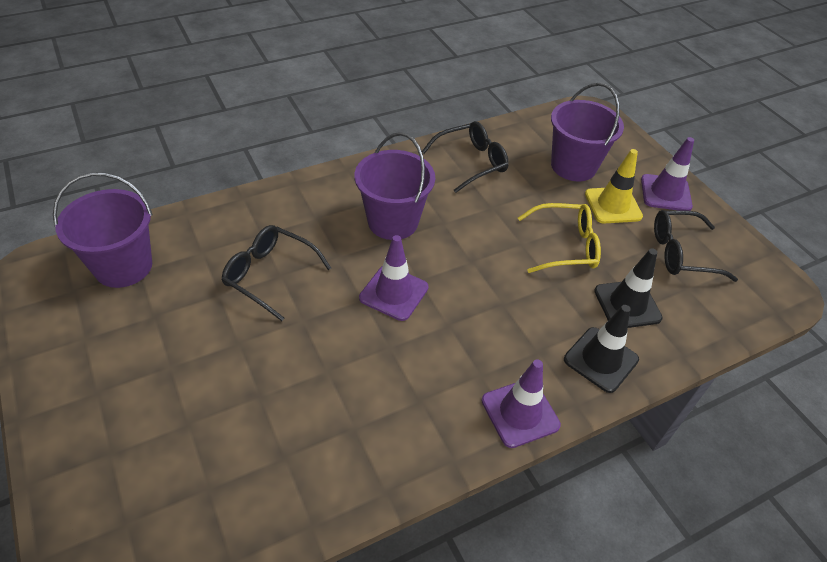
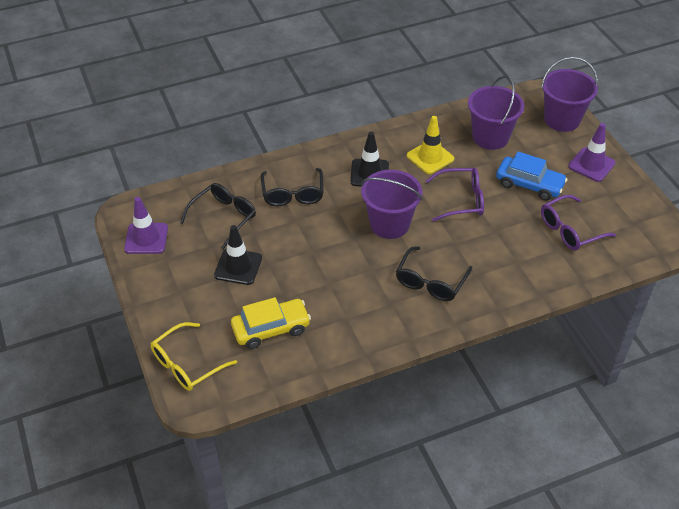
blue car: none = 0 -> [496,152,567,201] = 1
purple glasses: none = 0 -> [426,168,484,222] [541,195,616,250] = 2
purple traffic cone: [359,235,429,321] [482,359,561,448] [641,137,694,211] = 3 -> [124,197,168,254] [568,123,616,182] = 2
yellow car: none = 0 -> [231,297,311,349] = 1

